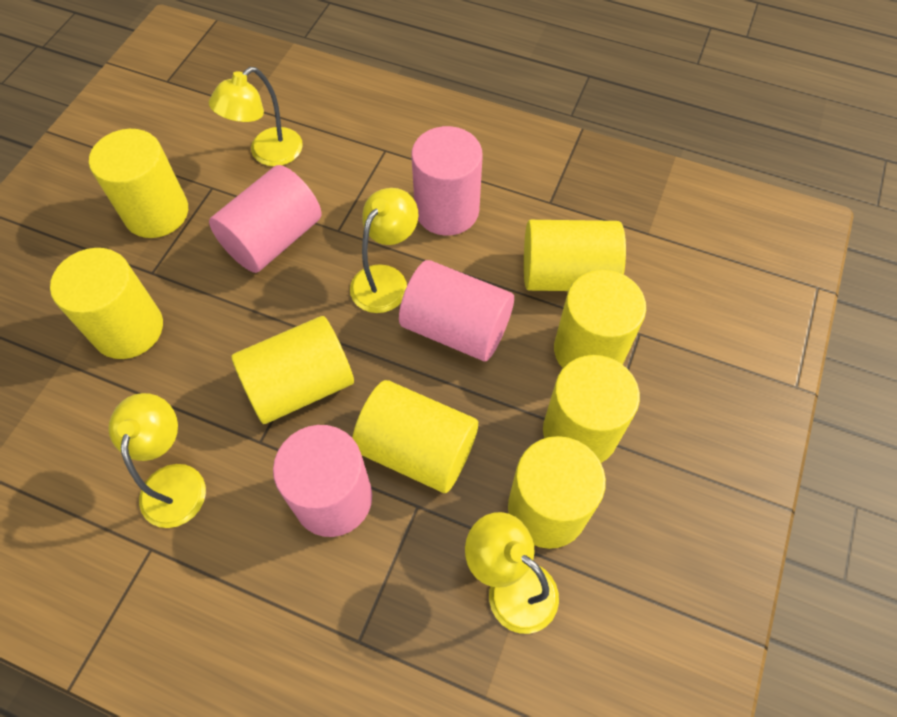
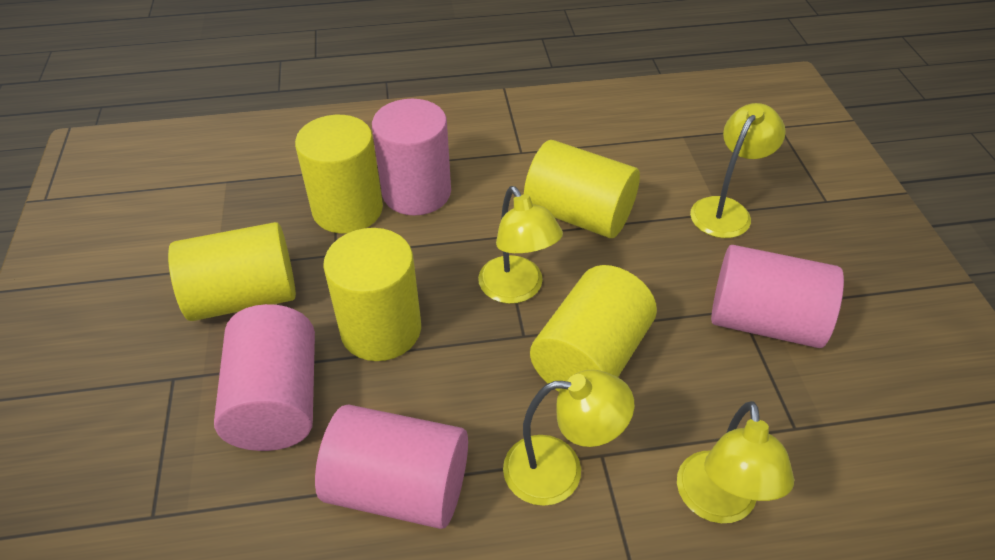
yellow cylinder: [50,248,163,359] [89,129,188,238] [231,316,354,424] [352,380,478,493] [508,436,606,549] [524,220,626,291] [543,355,640,463] [554,270,646,368] = 8 -> [168,222,296,321] [295,115,383,233] [323,228,421,361] [524,140,640,238] [530,265,657,392] = 5

